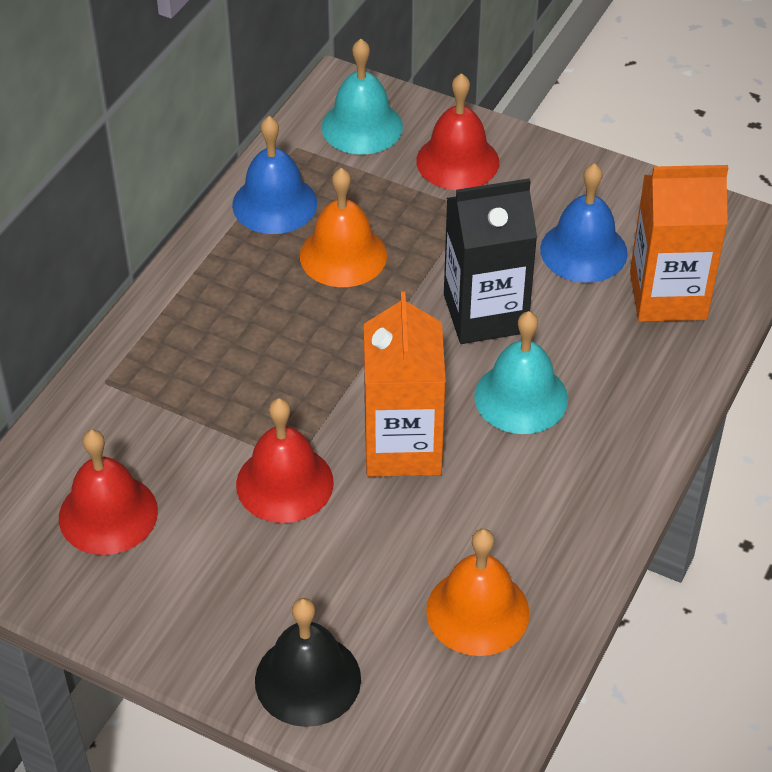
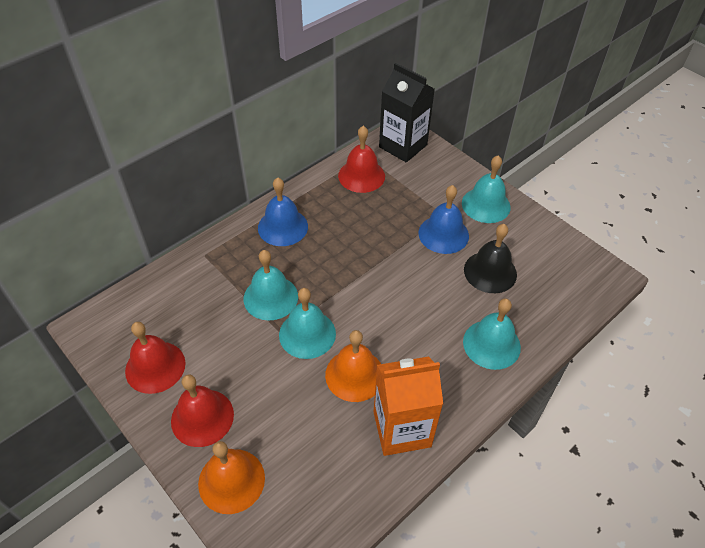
orange carton: [364,291,446,477] [630,165,728,322] = 2 -> [374,356,443,456] = 1
turquoise bell: [321,39,403,155] [474,311,568,434] = 2 -> [244,250,298,321] [279,288,336,359] [462,155,511,223] [463,299,521,370] = 4

